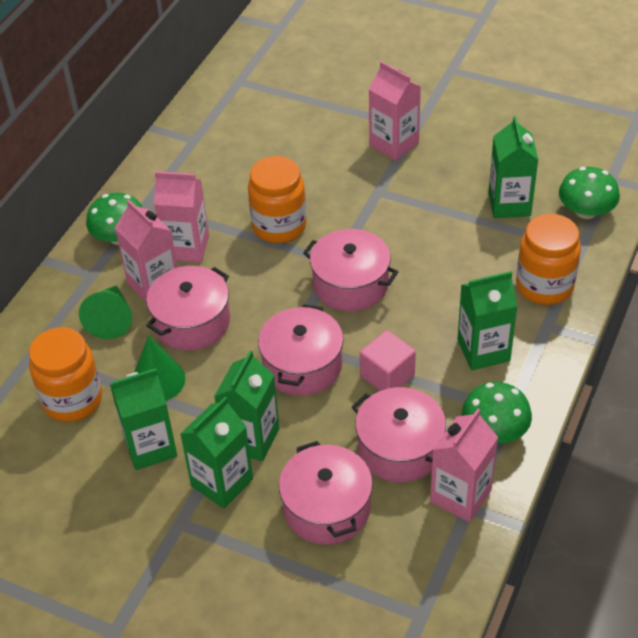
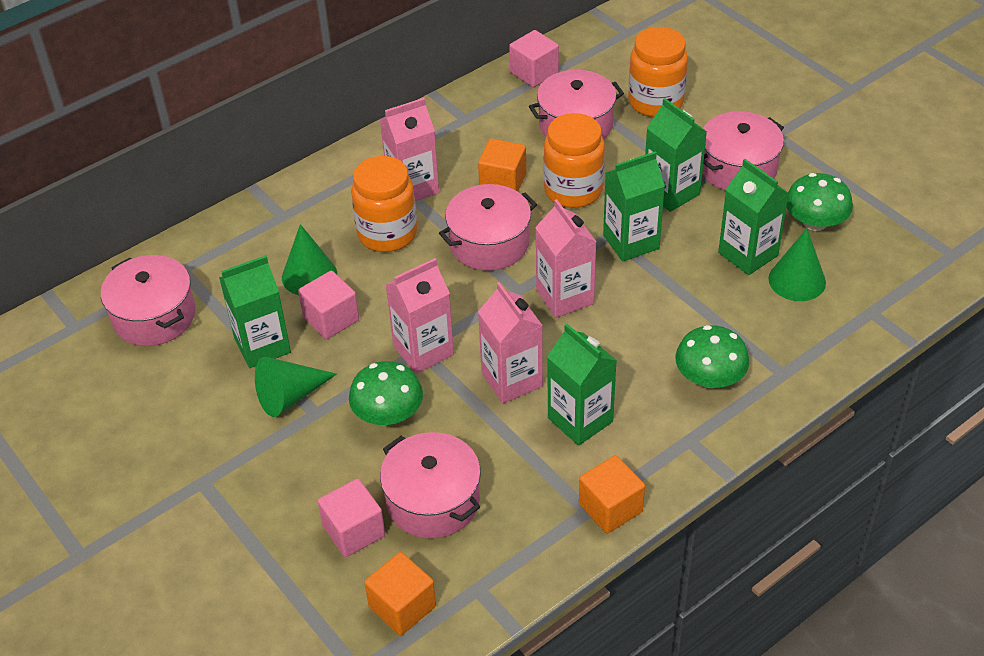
green cone: [79,285,132,339] [134,335,185,401] = 2 -> [255,357,337,417] [282,224,337,295] [768,228,826,301] = 3
orange cube: none = 0 -> [364,552,436,636] [478,139,526,192] [579,455,645,534] = 3
pink cube: [360,330,416,391] = 1 -> [298,271,359,339] [318,479,385,557] [509,30,559,87] = 3

